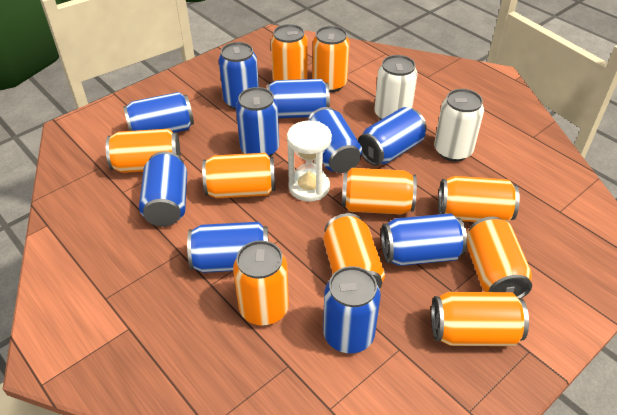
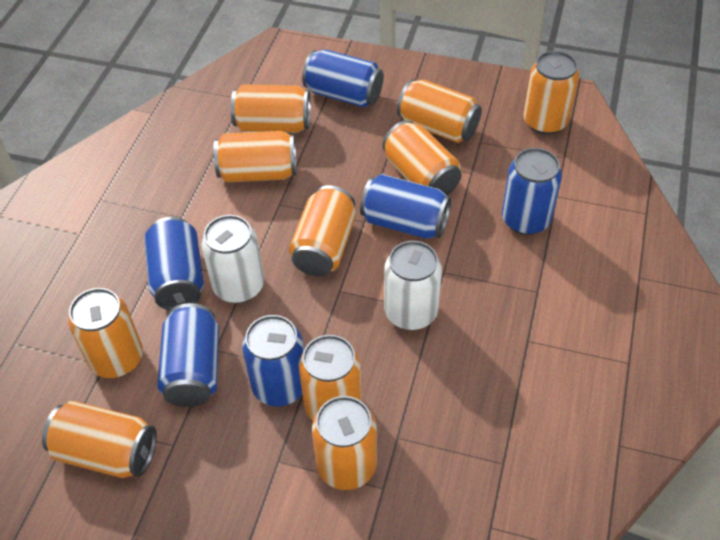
blue can: [123,92,194,133] [139,151,187,227] [187,222,269,273] [219,42,259,110] [236,87,279,157] [267,79,330,118] [307,107,362,173] [323,266,381,353] [358,107,427,166] [381,213,467,266] = 10 -> [144,217,204,310] [157,303,219,407] [242,315,304,406] [302,49,384,107] [360,174,451,239] [502,148,562,235] = 6
white hourglass: [287,121,332,202] = 1 -> none = 0

